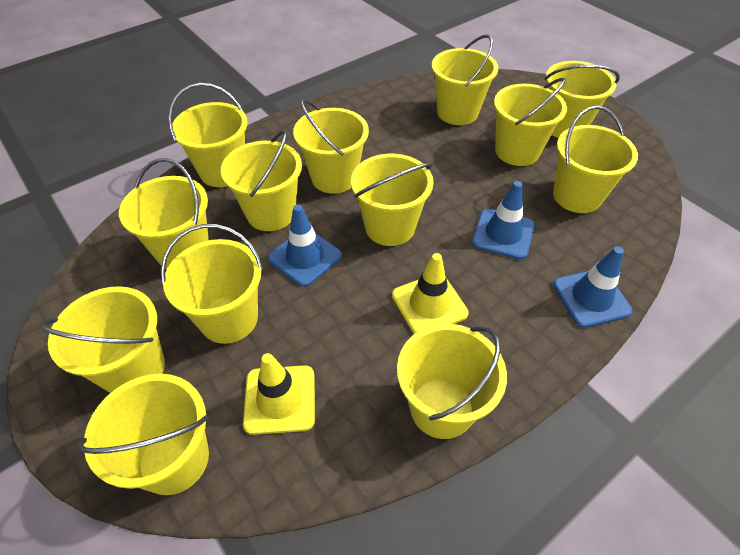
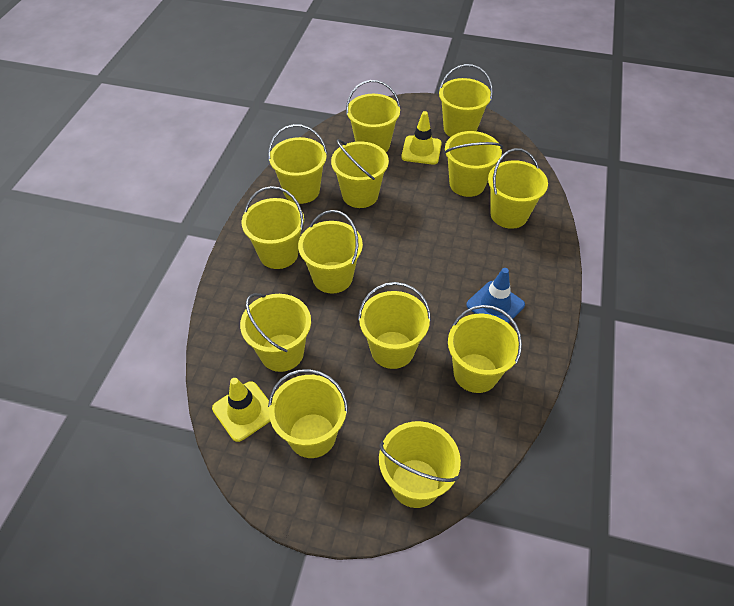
blue traffic cone: [268,204,342,287] [472,181,535,260] [553,246,633,328] = 3 -> [466,268,525,323] = 1

